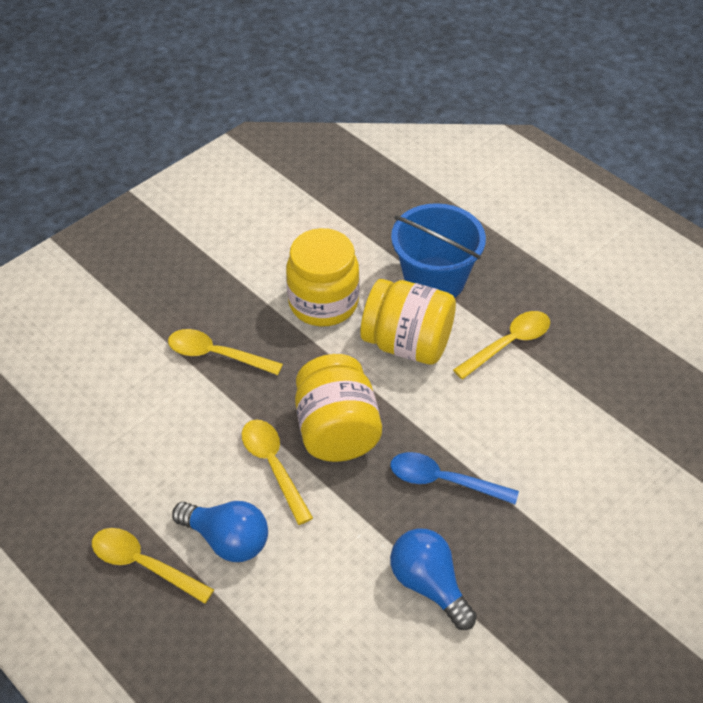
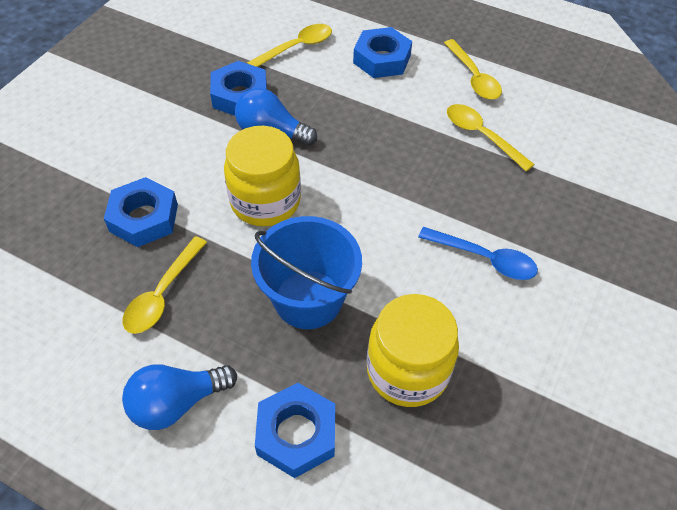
blue nut: none = 0 -> [104,177,178,247] [210,61,267,116] [255,383,335,478] [353,27,412,78] = 4
yellow jar: [286,228,359,326] [295,354,382,462] [360,279,456,365] = 3 -> [224,126,301,226] [367,294,459,407] = 2

